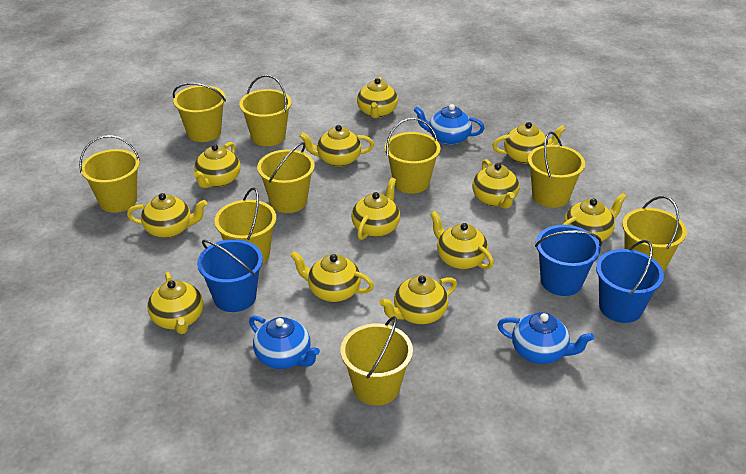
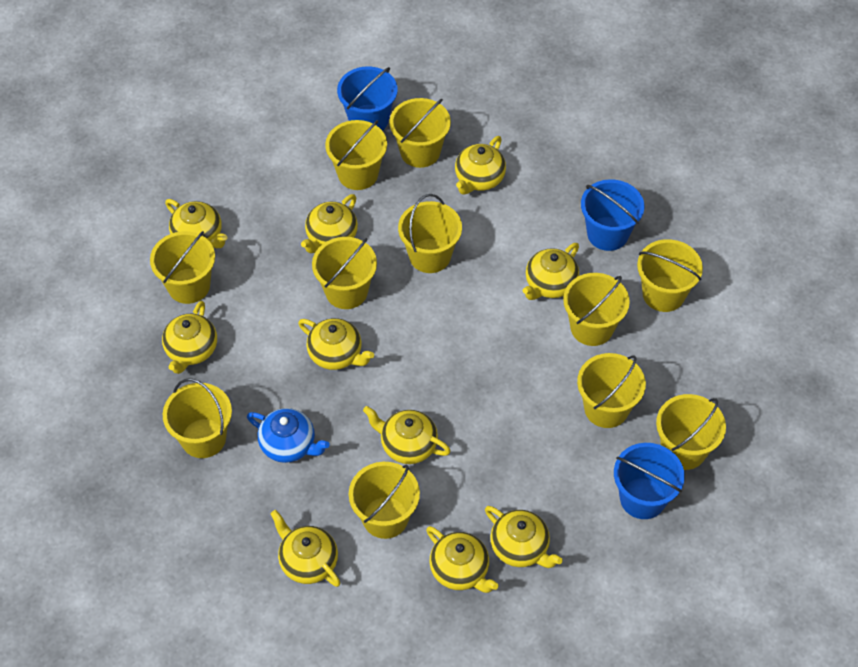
blue teapot: [249,315,320,369] [414,104,485,145] [497,312,594,364] = 3 -> [247,408,330,463] = 1
yellow bucket: [79,135,140,213] [173,83,226,142] [214,187,276,264] [239,75,292,146] [257,142,315,213] [341,316,413,405] [385,118,440,194] [528,131,585,208] [622,196,687,273] = 9 -> [150,231,215,304] [163,379,232,458] [312,237,377,309] [325,120,387,190] [349,462,420,539] [390,98,451,168] [398,194,462,273] [563,273,630,346] [577,353,646,428] [637,239,703,312] [656,394,726,470] = 11
yellow teapot: [127,193,207,238] [147,272,203,334] [194,142,241,188] [290,251,374,302] [299,125,374,167] [351,178,400,240] [357,77,398,118] [379,275,457,324] [430,211,494,269] [472,159,520,209] [492,122,566,164] [563,193,627,241] = 12 -> [162,301,217,374] [165,199,228,248] [270,510,340,587] [298,318,374,370] [301,194,358,253] [363,406,451,464] [426,526,499,593] [455,136,506,195] [485,506,563,568] [523,243,579,300] = 10

